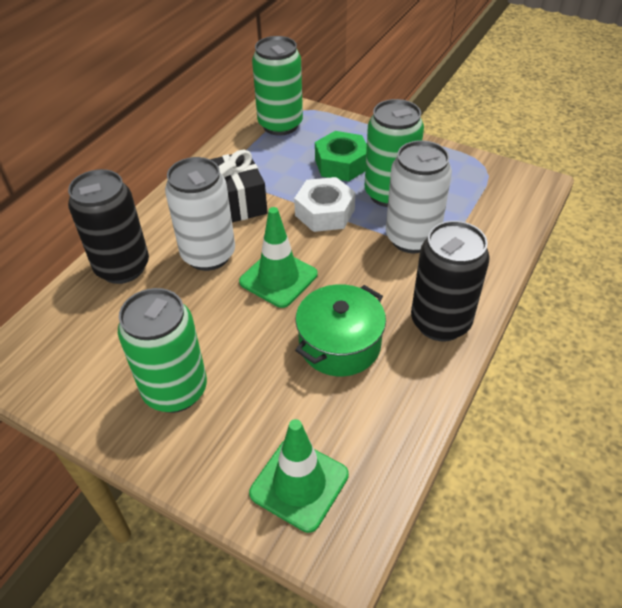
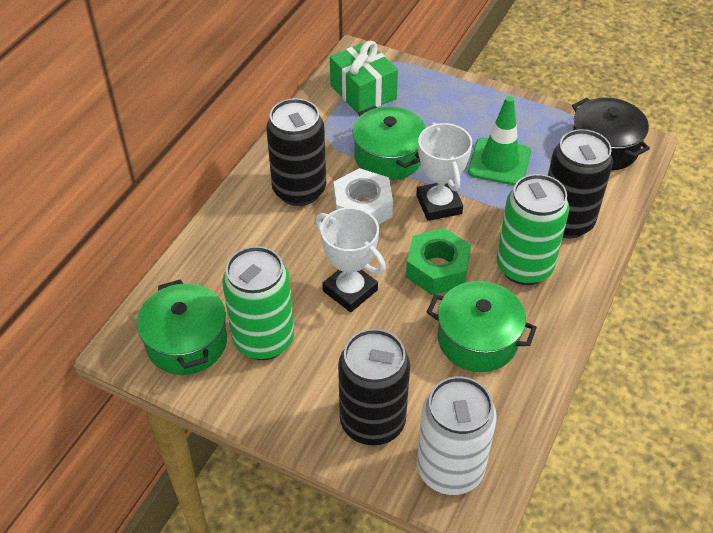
black can: [68,169,149,284] [411,221,490,341] = 2 -> [266,98,326,206] [338,329,410,445] [548,129,613,238] = 3
black gift: [210,150,268,223] = 1 -> none = 0
black pot: none = 0 -> [572,97,650,171] = 1
green can: [118,288,207,413] [252,36,303,135] [365,99,424,207] = 3 -> [223,246,294,360] [497,174,569,285] = 2
green gift: none = 0 -> [330,41,398,115] = 1
green pot: [295,284,386,376] = 1 -> [137,279,227,375] [352,106,426,180] [427,281,537,372] = 3
green traffic cone: [239,207,318,308] [249,419,349,533] = 2 -> [468,96,531,186] = 1
white can: [165,157,235,271] [386,140,452,253] = 2 -> [417,376,497,495] = 1
white trophy: none = 0 -> [315,207,386,312] [416,122,472,221] = 2

